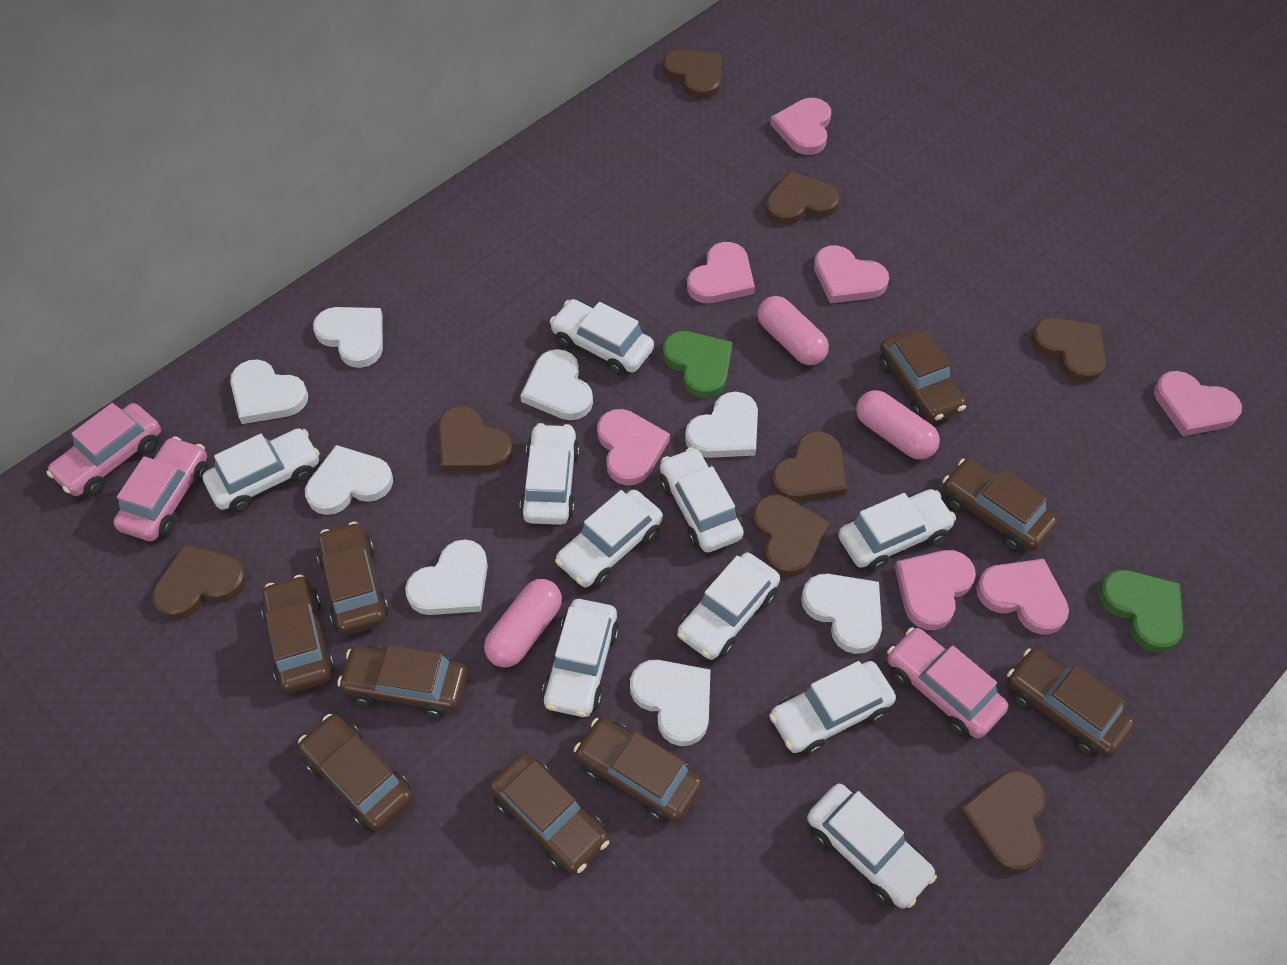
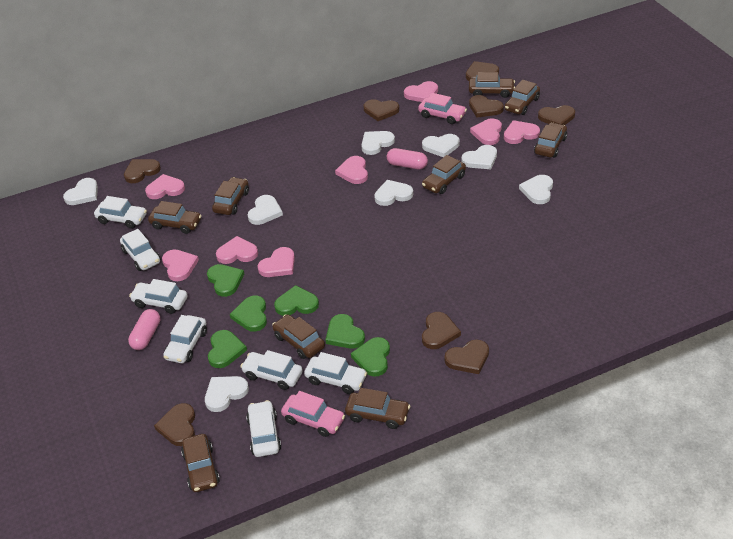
green heart: [663,331,732,398] [1099,570,1183,652] = 2 -> [207,264,244,297] [208,330,247,368] [230,296,267,332] [274,285,319,316] [325,314,365,349] [351,337,390,377] = 6
pink capsule: [484,579,562,668] [758,296,829,365] [856,390,940,460] = 3 -> [128,309,160,350] [387,148,428,169] = 2
pink car: [46,403,161,496] [113,436,208,541] [887,627,1008,739] = 3 -> [281,391,345,437] [418,93,467,124] = 2
pink heart: [597,409,670,485] [687,242,755,303] [770,98,831,155] [814,245,889,303] [895,550,976,630] [976,559,1069,635] [1154,371,1242,436] = 7 -> [145,174,185,199] [162,250,199,281] [216,236,258,264] [258,247,295,277] [335,156,368,184] [404,81,438,102] [470,118,502,145] [504,120,540,144] = 8
white car: [202,428,320,512] [520,423,580,525] [542,599,619,717] [549,299,654,376] [555,489,663,587] [660,447,744,553] [677,553,780,660] [769,661,896,755] [807,784,937,908] [838,489,956,571] = 10 -> [94,196,147,229] [120,229,161,271] [129,279,188,314] [163,315,207,363] [240,350,303,390] [246,400,281,457] [304,352,367,394] = 7

